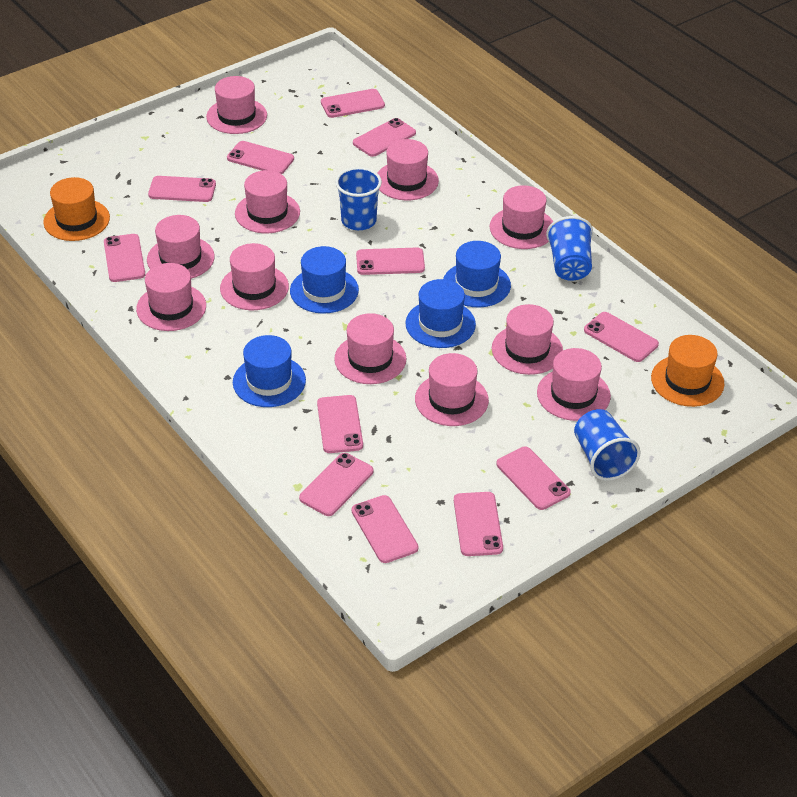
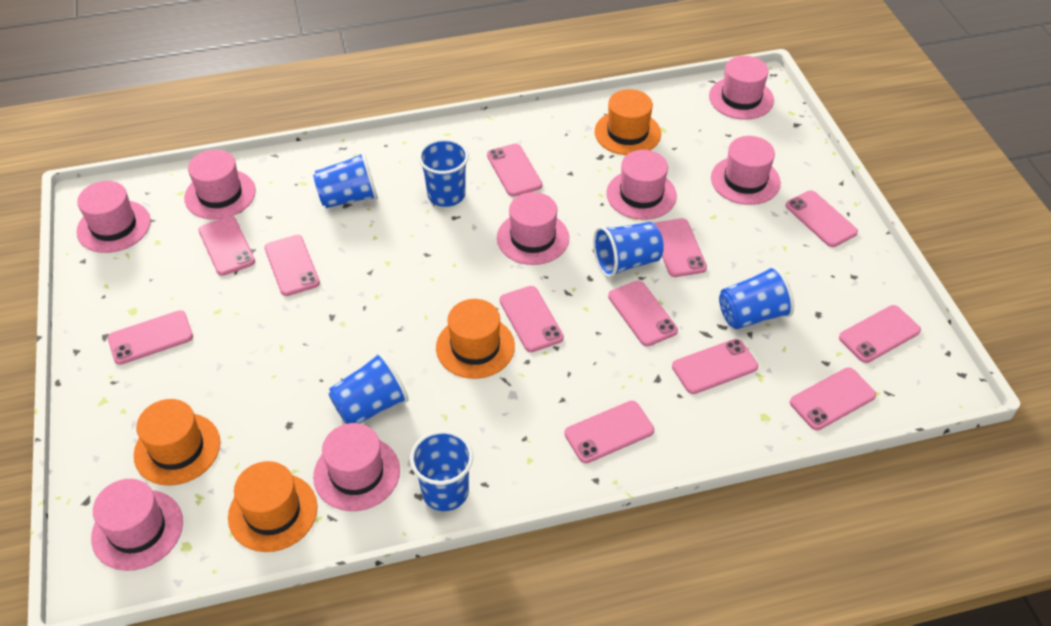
blue cup: [335,167,382,230] [546,216,593,280] [574,409,640,481] = 3 -> [313,152,378,208] [328,352,409,424] [410,430,473,511] [418,139,469,207] [593,222,664,278] [719,266,794,329] = 6
blue hat: [233,335,306,407] [290,246,359,314] [405,279,476,348] [443,241,511,307] = 4 -> none = 0
orange hat: [43,177,110,241] [651,335,724,407] = 2 -> [134,399,220,486] [228,461,317,552] [436,299,515,379] [595,89,661,155] = 4
pink hat: [136,263,206,331] [147,215,214,279] [206,76,267,134] [220,243,289,310] [235,170,300,233] [334,313,406,384] [378,139,439,201] [415,353,489,426] [490,185,553,249] [492,304,563,375] [537,348,611,421] = 11 -> [76,181,151,253] [91,479,183,571] [184,150,256,220] [313,423,400,511] [497,192,569,265] [607,150,677,220] [709,56,774,120] [711,136,781,205] = 8

